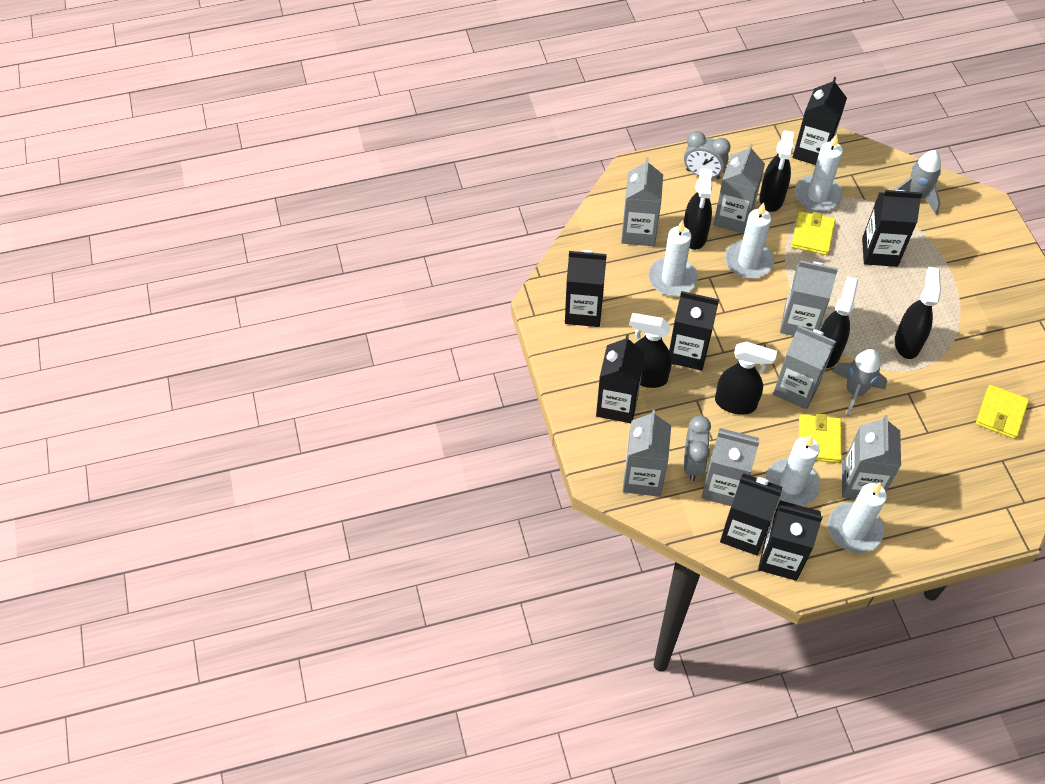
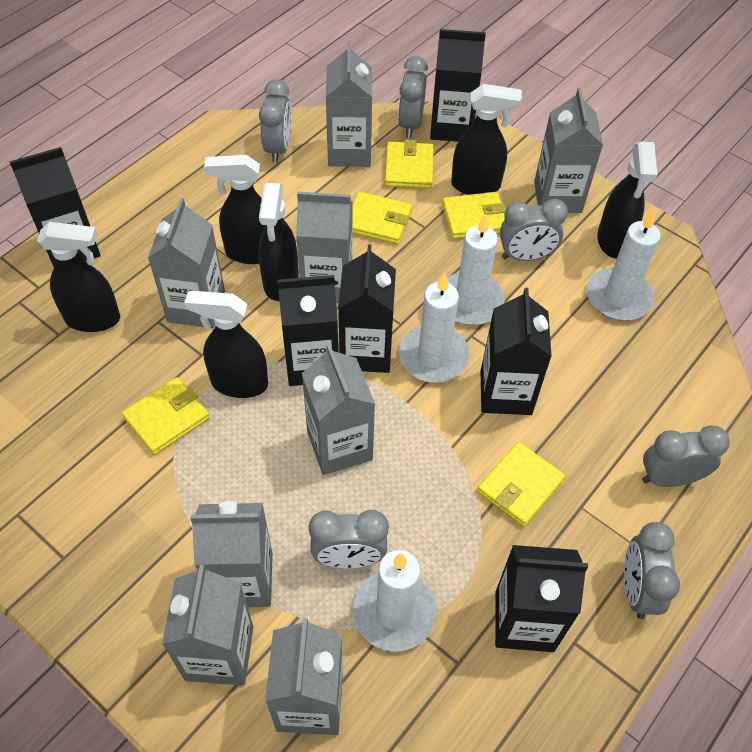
black carton: [565,250,607,327] [596,335,645,423] [669,291,719,371] [720,473,782,555] [758,500,823,581] [793,77,847,165] [862,190,922,267] = 7 -> [10,147,101,267] [277,275,338,386] [338,244,396,373] [430,29,486,142] [481,288,552,415] [495,545,588,652] = 6
grey carton: [621,158,663,246] [623,410,671,497] [701,428,760,506] [713,144,765,234] [773,325,836,409] [780,260,838,336] [842,415,901,499] = 7 -> [148,198,225,328] [162,565,253,686] [190,501,273,607] [265,618,343,735] [296,192,353,303] [302,344,375,475] [326,41,372,167] [534,88,603,213] = 8
grey clock: [684,131,731,179] [684,415,711,481] = 2 -> [259,79,291,163] [309,510,389,568] [398,56,428,138] [500,199,568,261] [624,522,680,619] [642,425,730,487] = 6
grey rocket: [832,349,887,417] [894,150,941,215] = 2 -> none = 0
white candle: [648,220,698,296] [725,203,774,279] [765,435,820,506] [795,134,843,211] [828,483,887,553] = 5 -> [353,550,437,652] [399,273,470,383] [447,214,505,325] [587,210,660,321] = 4
yellow wallet: [791,211,835,255] [799,413,842,463] [976,385,1029,439] = 3 -> [122,377,210,455] [352,192,412,245] [385,140,434,189] [442,192,506,239] [477,442,565,527] = 5

